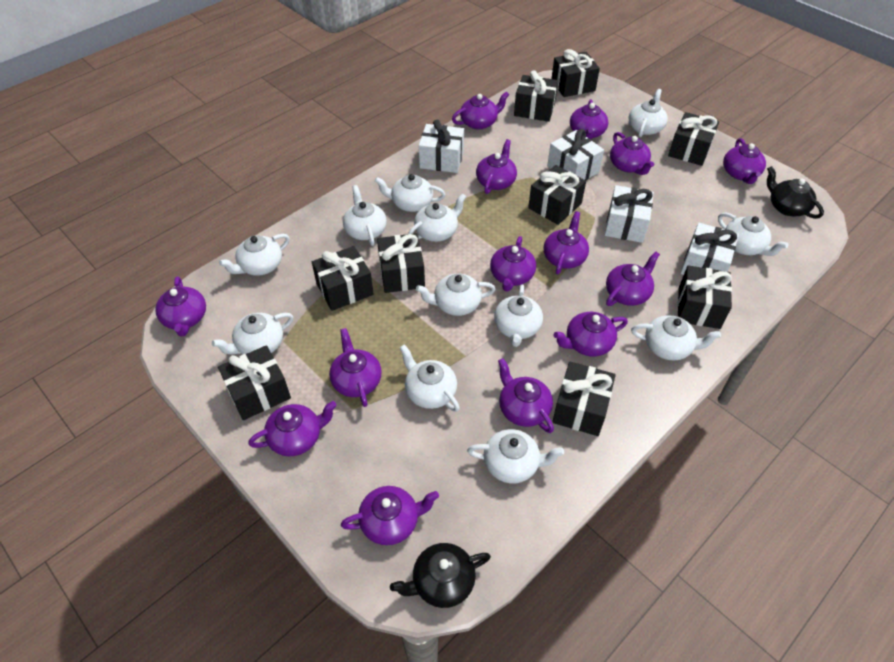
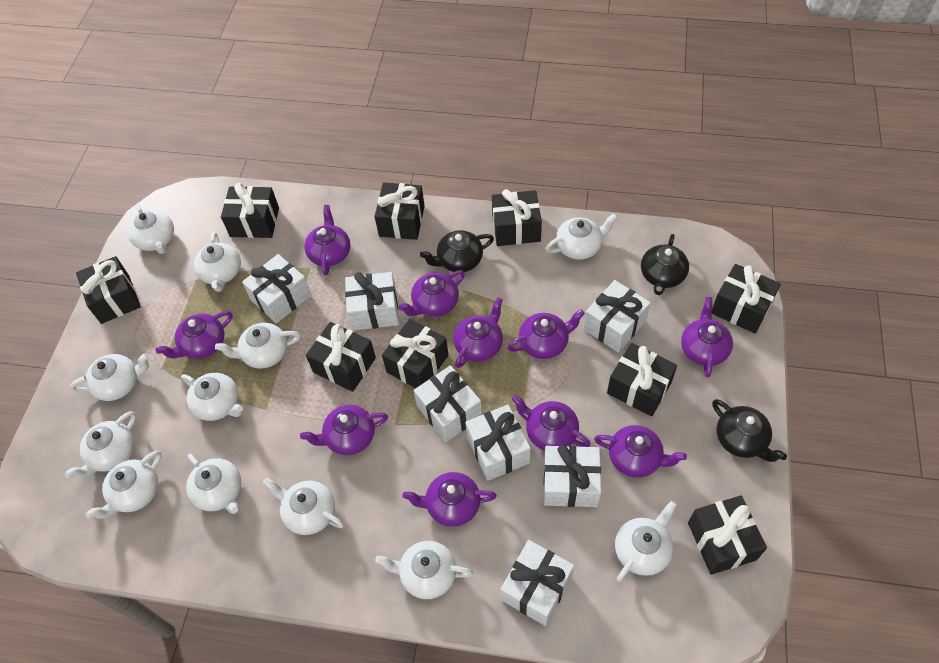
black teapot: [390,543,491,608] [767,166,824,219] = 2 -> [420,230,494,272] [641,234,689,295] [712,399,787,462] = 3
purple teapot: [155,276,206,337] [248,401,337,456] [329,328,382,407] [341,486,439,545] [452,91,509,130] [476,139,517,194] [490,236,536,292] [498,358,554,433] [544,211,589,274] [554,312,628,356] [570,99,608,139] [606,251,660,306] [610,132,654,175] [723,138,766,184] = 14 -> [156,311,233,359] [300,405,388,455] [304,205,350,276] [399,270,465,317] [403,472,497,527] [454,298,503,368] [507,309,585,359] [512,395,590,451] [594,425,687,478] [681,297,733,377] = 10
white gift: [419,120,464,173] [547,129,604,180] [605,185,654,243] [680,223,739,275] = 4 -> [242,254,311,324] [345,272,399,331] [414,365,482,442] [465,405,531,481] [500,540,574,626] [543,445,601,507] [584,280,651,353] = 7

